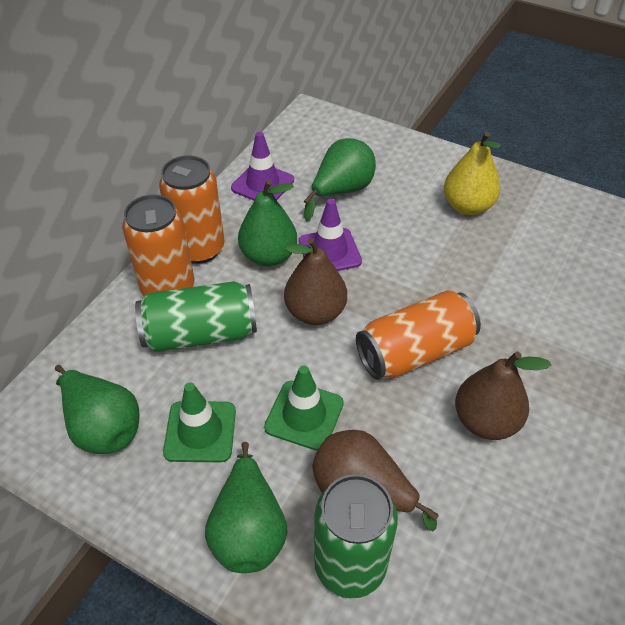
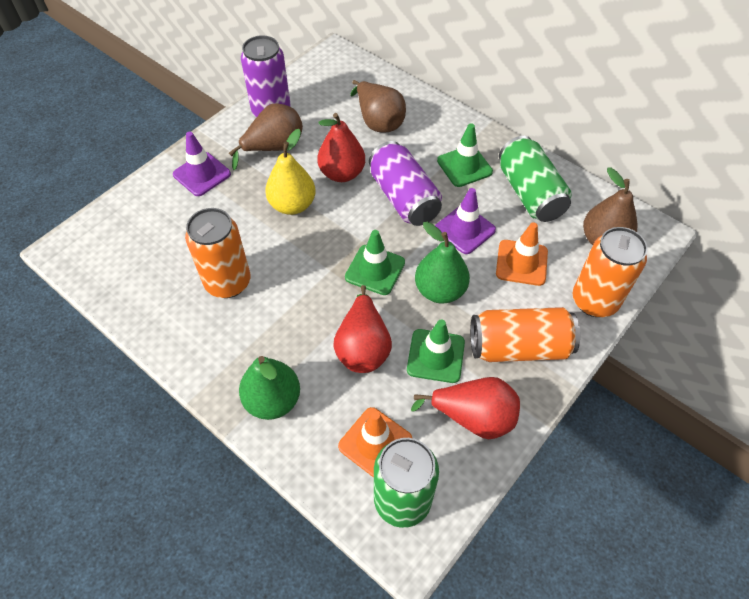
green pear: [55,365,140,454] [205,442,288,573] [238,180,297,267] [304,138,376,221] = 4 -> [239,356,300,420] [415,222,470,304] = 2
green traffic cone: [163,382,236,462] [264,365,344,451] = 2 -> [345,230,405,295] [407,320,465,383] [437,123,493,187] = 3
orange traffic cone: none = 0 -> [338,407,412,478] [496,222,548,286] = 2
purple can: none = 0 -> [241,35,291,117] [369,141,442,226] = 2
red pear: none = 0 -> [317,113,365,182] [333,285,392,373] [411,377,520,439] = 3

